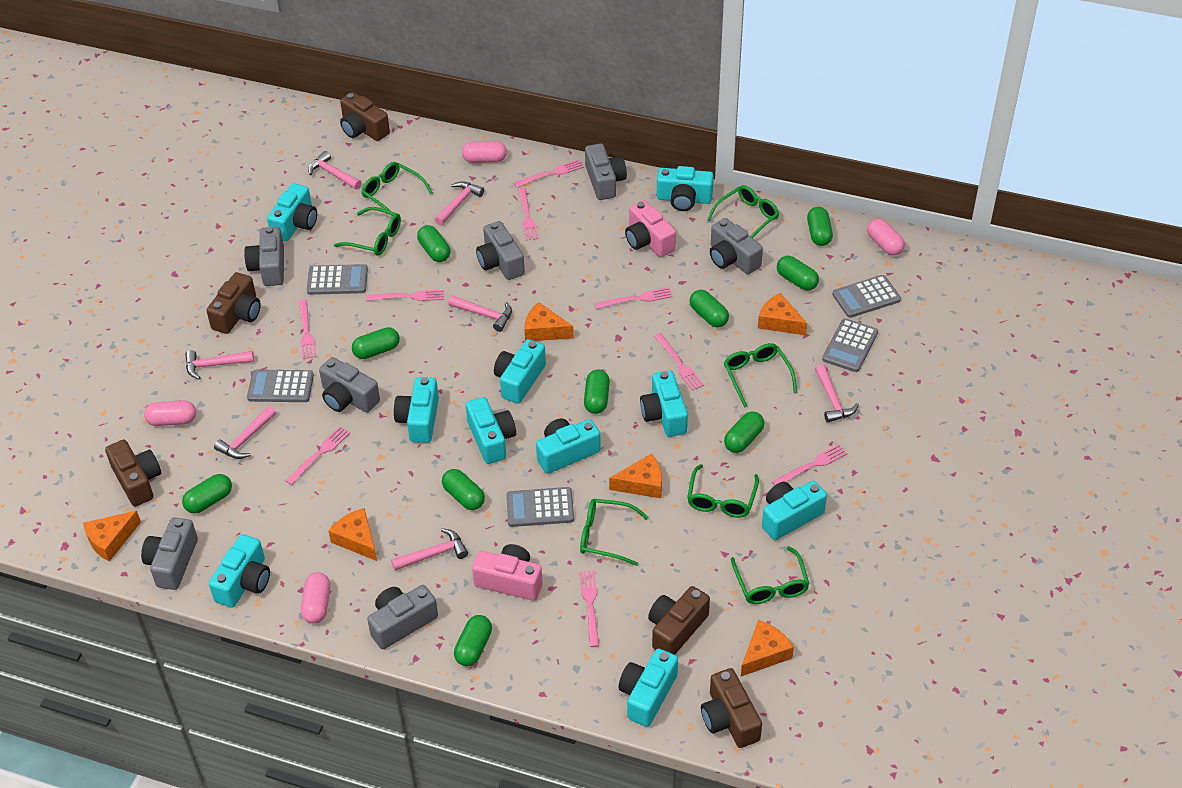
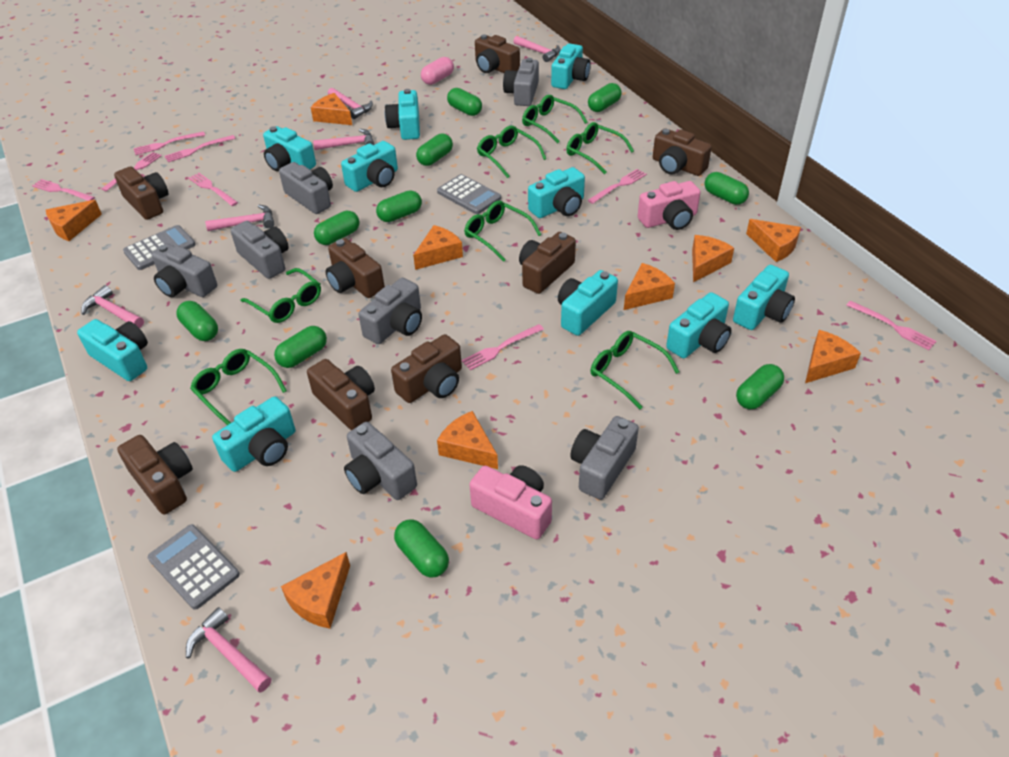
brown camera: [105,439,161,507] [206,272,261,334] [340,92,390,141] [648,586,710,655] [701,668,762,748] = 5 -> [114,166,168,220] [117,435,193,514] [307,359,375,430] [326,238,385,298] [391,334,462,403] [475,34,520,73] [519,232,576,294] [653,128,712,176] = 8
grey calculator: [247,369,314,402] [307,264,368,295] [506,487,574,527] [822,318,878,372] [832,275,901,318] = 5 -> [123,225,196,270] [148,524,240,610] [437,174,501,214] = 3
orange cheese: [83,510,141,562] [329,508,377,561] [524,302,574,341] [609,453,662,498] [741,620,794,676] [758,293,807,335] = 6 -> [46,200,102,241] [281,552,350,629] [311,93,352,125] [413,225,463,270] [437,411,498,469] [624,263,675,310] [692,235,734,282] [746,219,801,262] [805,330,861,383] = 9
pink capsule: [144,400,196,426] [301,572,330,624] [462,141,507,163] [867,219,905,256] = 4 -> [421,57,454,85] = 1
pink fork: [286,426,350,485] [299,299,316,359] [366,290,444,301] [514,159,584,188] [518,187,539,241] [579,570,599,647] [594,287,673,309] [654,333,704,391] [772,444,847,486] = 9 -> [32,179,95,201] [102,152,162,191] [134,131,205,155] [165,135,236,162] [188,173,238,206] [462,324,544,371] [588,169,647,204] [846,301,937,350] = 8
pink hammer: [185,350,254,379] [214,406,276,459] [308,151,362,190] [391,528,468,571] [435,181,484,226] [448,295,512,332] [815,364,859,423] = 7 -> [81,285,144,328] [186,607,271,693] [205,205,274,231] [313,129,374,150] [328,88,373,119] [513,36,561,62] = 6

